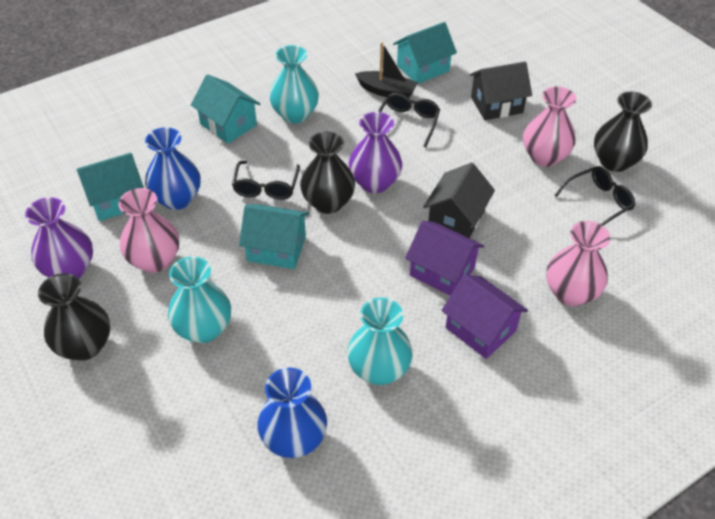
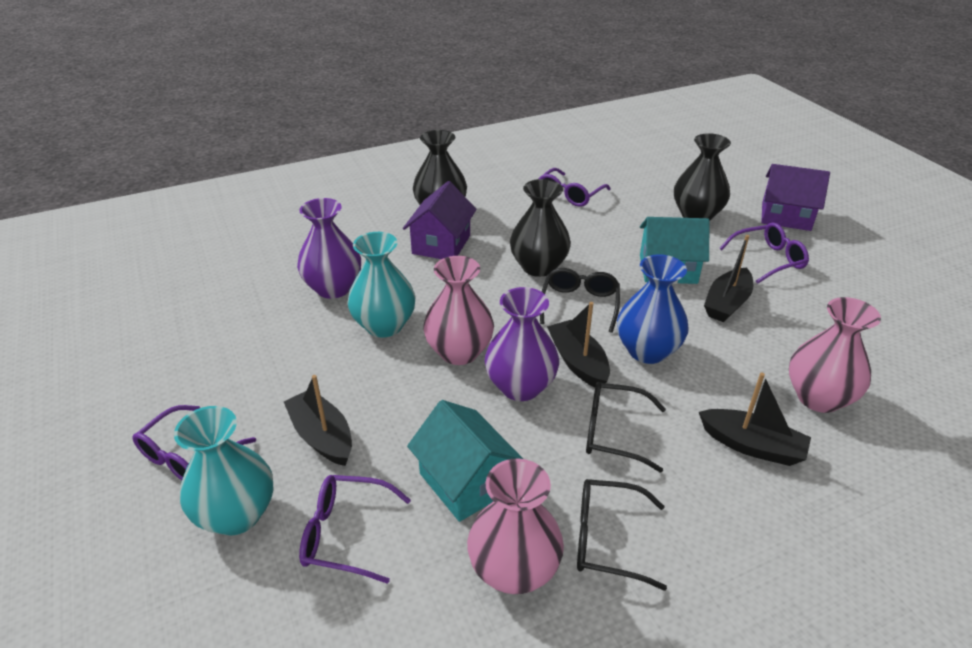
black boat: [355,42,418,98] = 1 -> [284,375,352,466] [547,302,610,387] [699,373,811,466] [704,235,753,322] = 4
black house: [423,163,495,238] [469,61,532,120] = 2 -> none = 0
blue vase: [145,127,201,210] [257,368,327,458] = 2 -> [617,254,689,364] = 1
purple glasses: none = 0 -> [133,405,256,480] [299,475,411,584] [539,168,610,207] [719,222,809,284] = 4
turquoise house: [77,153,144,221] [191,74,260,144] [239,204,309,269] [393,22,457,84] = 4 -> [407,400,523,522] [640,217,709,284] = 2
turquoise vase: [168,256,231,343] [269,45,319,124] [347,297,412,385] = 3 -> [174,406,274,535] [347,232,416,337] = 2

